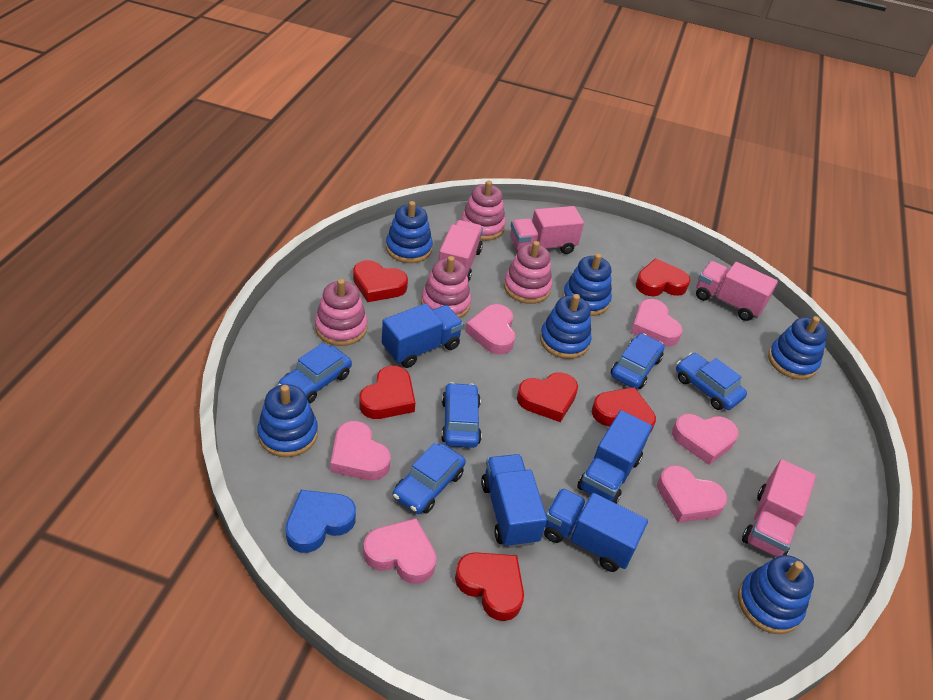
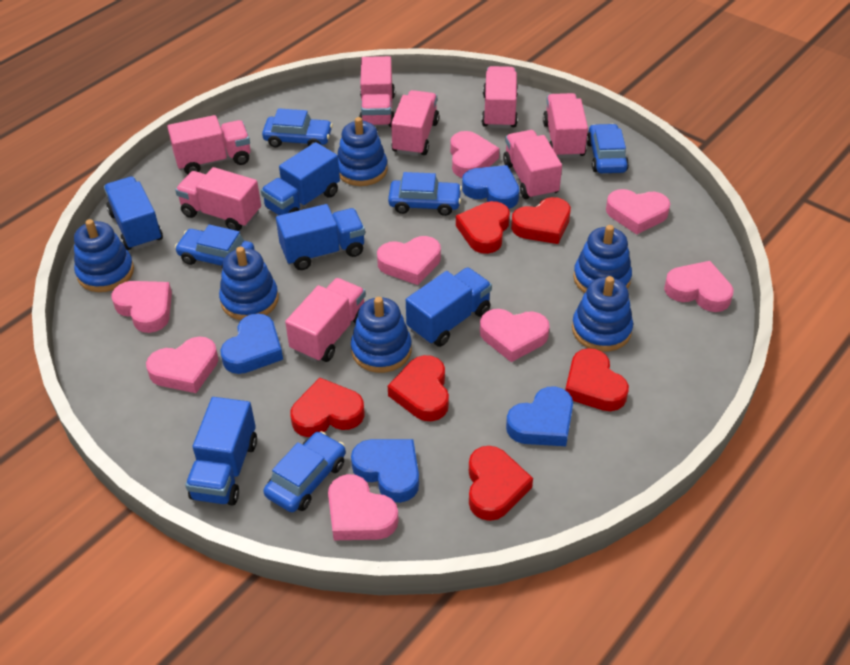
blue heart: [286,490,356,553] = 1 -> [220,313,283,374] [351,439,419,503] [462,165,519,209] [506,387,573,446] = 4
blue truck: [382,304,464,368] [481,454,547,548] [544,488,648,572] [577,410,652,504] = 4 -> [104,176,163,250] [185,397,257,505] [261,142,340,215] [276,204,365,270] [406,267,492,347] = 5
pink heart: [331,421,390,480] [363,518,436,584] [465,304,515,355] [631,299,683,347] [657,465,727,523] [672,414,739,465] = 6 -> [112,281,172,333] [146,337,218,393] [328,474,399,540] [377,236,441,285] [450,131,500,178] [480,309,550,362] [606,189,670,234] [664,261,734,312] = 8
pink stacking toy: [315,279,368,346] [421,256,471,318] [461,180,506,241] [504,241,552,304] = 4 -> none = 0
pink truck: [439,220,483,282] [510,206,584,254] [696,261,778,321] [742,459,816,557] = 4 -> [167,115,251,174] [175,167,261,231] [285,278,366,362] [359,56,395,127] [391,90,439,156] [482,66,518,129] [503,130,562,200] [543,93,588,158] = 8

